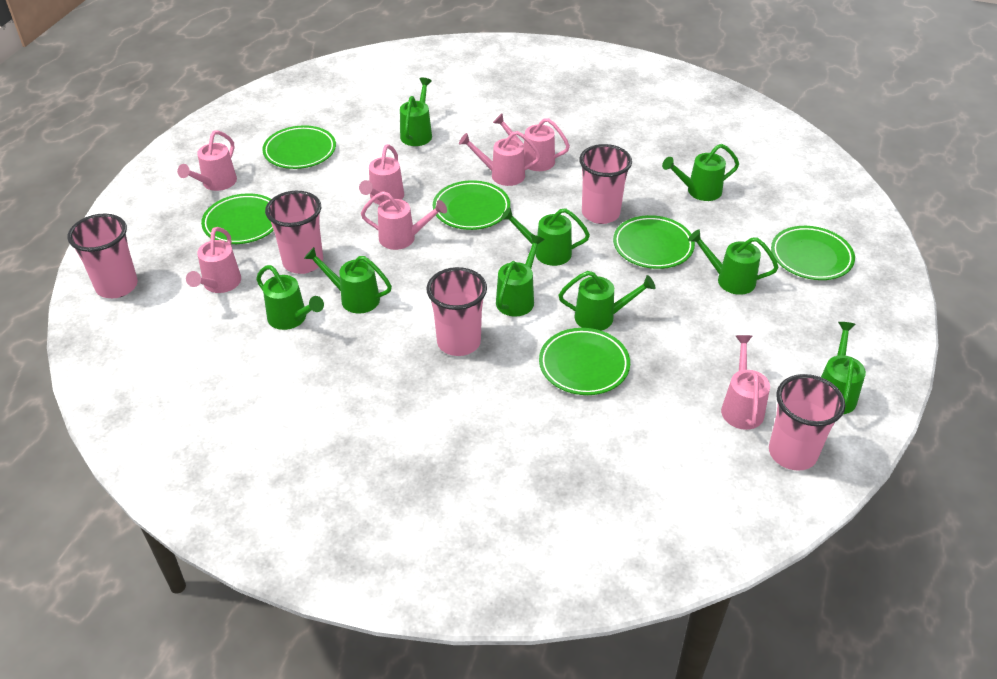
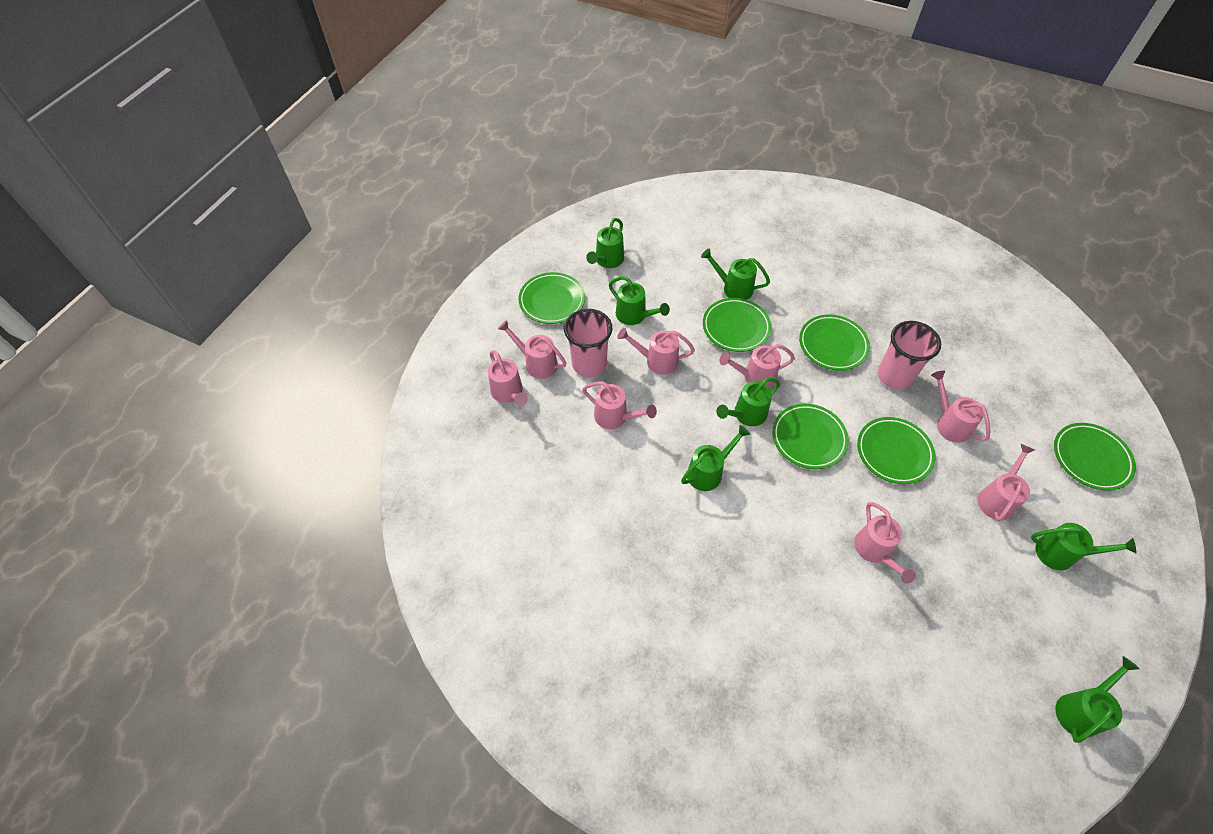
green watering can: [256,265,324,330] [304,247,392,314] [400,78,432,146] [496,234,545,317] [501,207,590,266] [559,271,656,331] [662,144,739,201] [688,230,778,295] [821,322,866,414] = 9 -> [586,218,624,268] [609,276,670,325] [681,425,750,491] [701,248,770,300] [716,377,780,426] [1031,523,1137,570] [1055,656,1140,743] = 7
pink cup: [68,213,138,298] [265,191,323,274] [426,267,487,356] [579,144,632,224] [769,374,845,471] = 5 -> [564,309,612,377] [877,321,941,390] = 2
pink watering can: [177,131,237,191] [186,227,241,293] [359,144,404,205] [361,191,447,250] [459,131,541,186] [493,113,570,171] [721,335,770,430] = 7 -> [488,350,528,406] [498,320,566,379] [582,381,657,429] [617,328,695,375] [719,344,795,388] [854,502,916,584] [931,371,990,443] [977,444,1035,522] = 8

